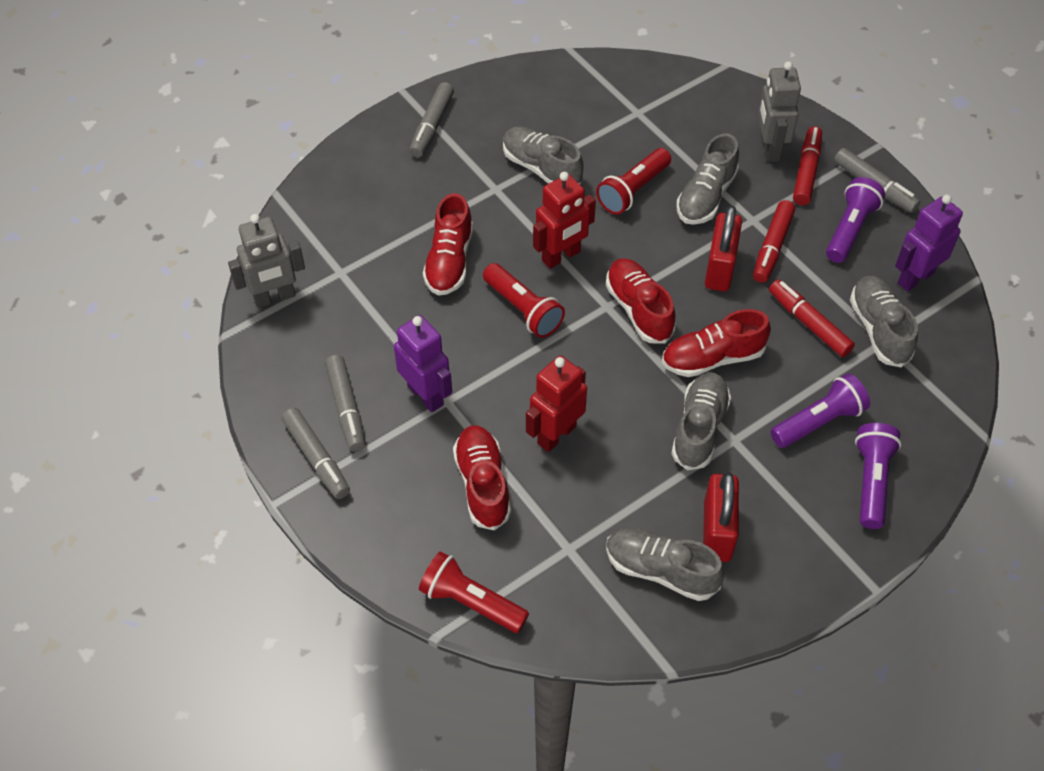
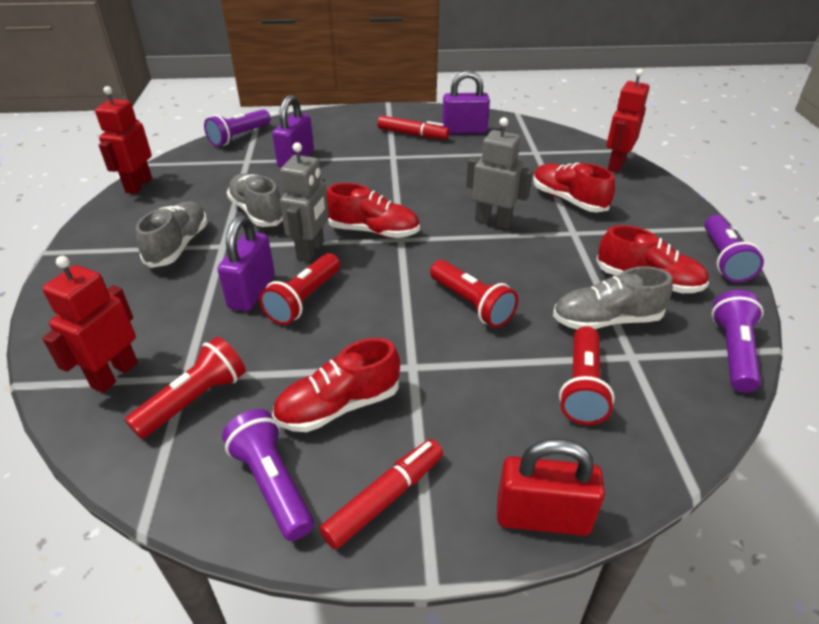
grey marker: [282,408,350,499] [325,355,365,452] [410,82,454,157] [834,148,920,213] = 4 -> none = 0
grey shoe: [503,126,584,185] [606,528,724,601] [671,372,731,470] [676,133,739,225] [850,276,918,368] = 5 -> [136,201,207,268] [227,174,283,227] [553,266,673,330] = 3
purple flashlight: [770,373,870,448] [826,177,885,263] [855,423,902,529] = 3 -> [204,109,271,146] [222,409,314,541] [704,215,764,282] [711,290,764,392] = 4
purple padlock: none = 0 -> [217,215,275,311] [272,95,314,168] [442,71,490,134] = 3
purple robot: [394,315,452,412] [895,195,963,292] = 2 -> none = 0
red flashlight: [419,551,529,633] [483,263,565,338] [596,148,671,215] = 3 -> [125,337,246,439] [259,253,340,325] [430,260,518,328] [559,326,615,425] = 4
red marker: [753,200,795,283] [769,279,855,357] [793,126,822,205] = 3 -> [320,439,443,549] [378,115,449,139] = 2
red padlock: [703,472,739,562] [705,206,742,291] = 2 -> [497,439,605,536] = 1
red robot: [526,355,587,452] [533,172,596,269] = 2 -> [42,256,138,393] [95,86,152,194] [606,69,650,172] = 3

